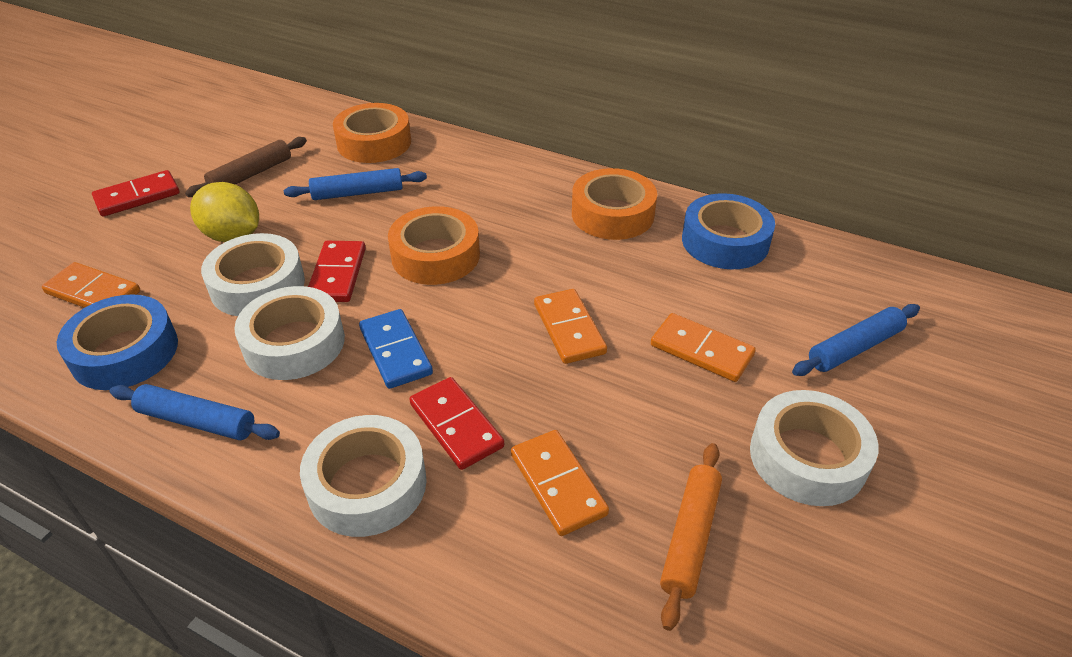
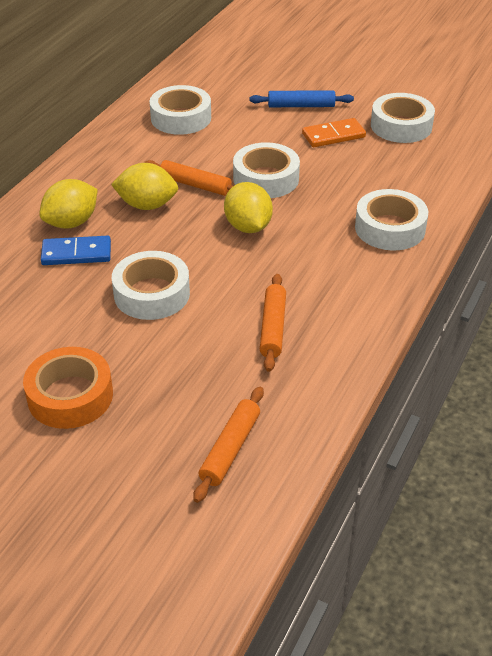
blue rolling pin: [110,384,280,440] [284,168,427,200] [792,304,920,376] = 3 -> [250,90,354,107] = 1
blue tape: [57,294,178,390] [682,193,775,269] = 2 -> none = 0
brown rolling pin: [185,137,307,197] = 1 -> none = 0
orange domino: [42,262,140,308] [511,430,609,536] [534,289,607,364] [651,313,756,382] = 4 -> [302,118,366,147] = 1
orange rolling pin: [660,443,722,631] = 1 -> [144,160,233,196] [193,387,264,503] [260,274,286,372] = 3
orange tape: [333,103,411,163] [388,206,480,285] [572,168,657,240] = 3 -> [23,347,113,429] = 1
red domino: [92,170,180,217] [308,241,366,302] [410,377,504,470] = 3 -> none = 0
white tape: [201,233,305,316] [234,286,345,380] [300,415,427,537] [750,390,879,506] = 4 -> [112,251,190,320] [149,85,211,135] [233,142,300,198] [355,189,428,250] [371,93,435,143] = 5
yellow lemon: [190,182,259,242] = 1 -> [39,179,98,229] [111,163,178,210] [224,182,273,233] = 3

